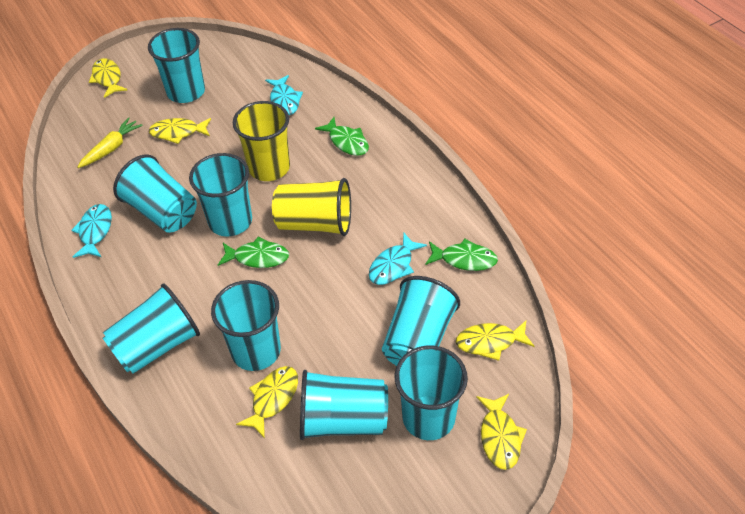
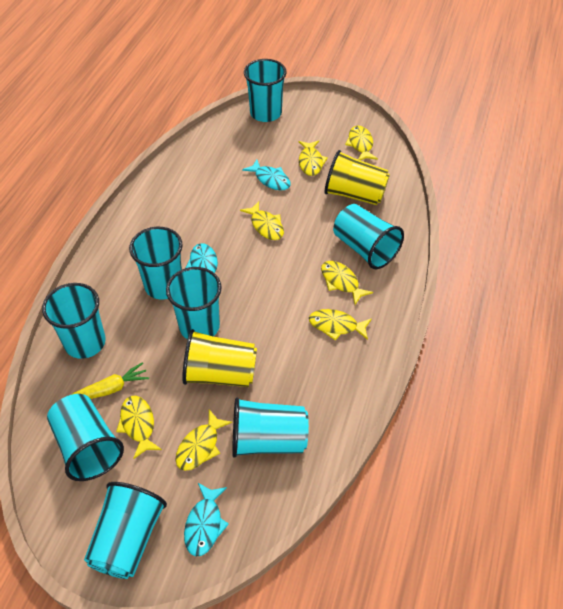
green fish: [218,237,289,268] [315,117,369,156] [425,239,498,271] = 3 -> none = 0
yellow fish: [89,58,128,98] [149,118,211,144] [236,366,298,439] [456,321,535,361] [476,394,527,470] = 5 -> [116,396,162,459] [175,409,232,471] [240,201,284,240] [298,140,328,176] [309,309,372,341] [321,261,373,305] [345,126,378,160] = 7

